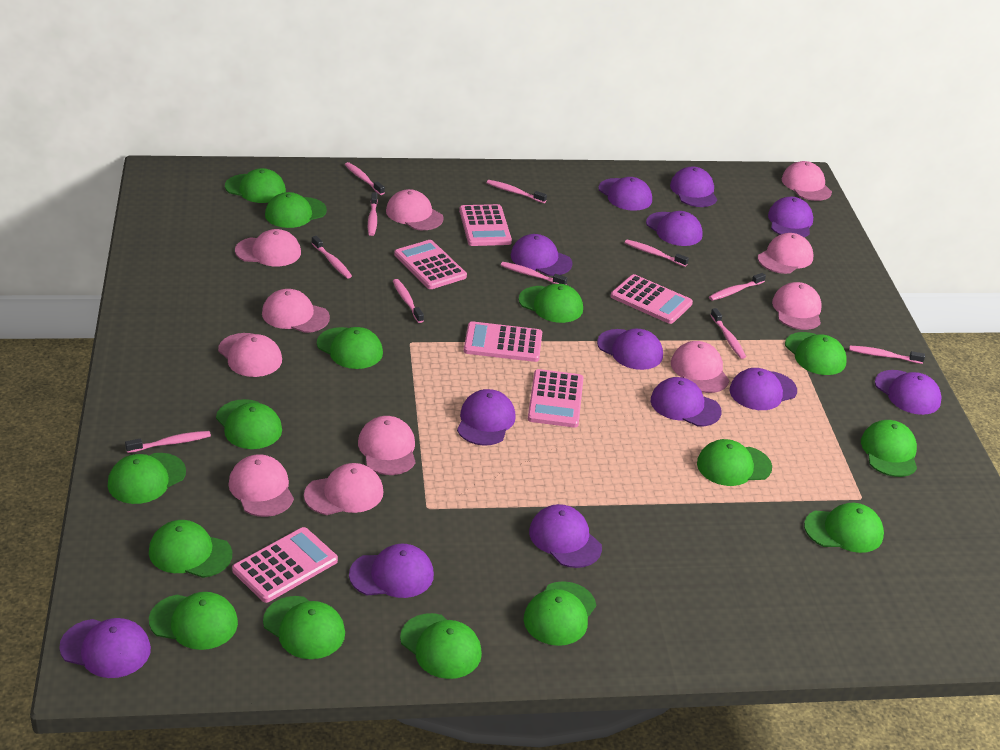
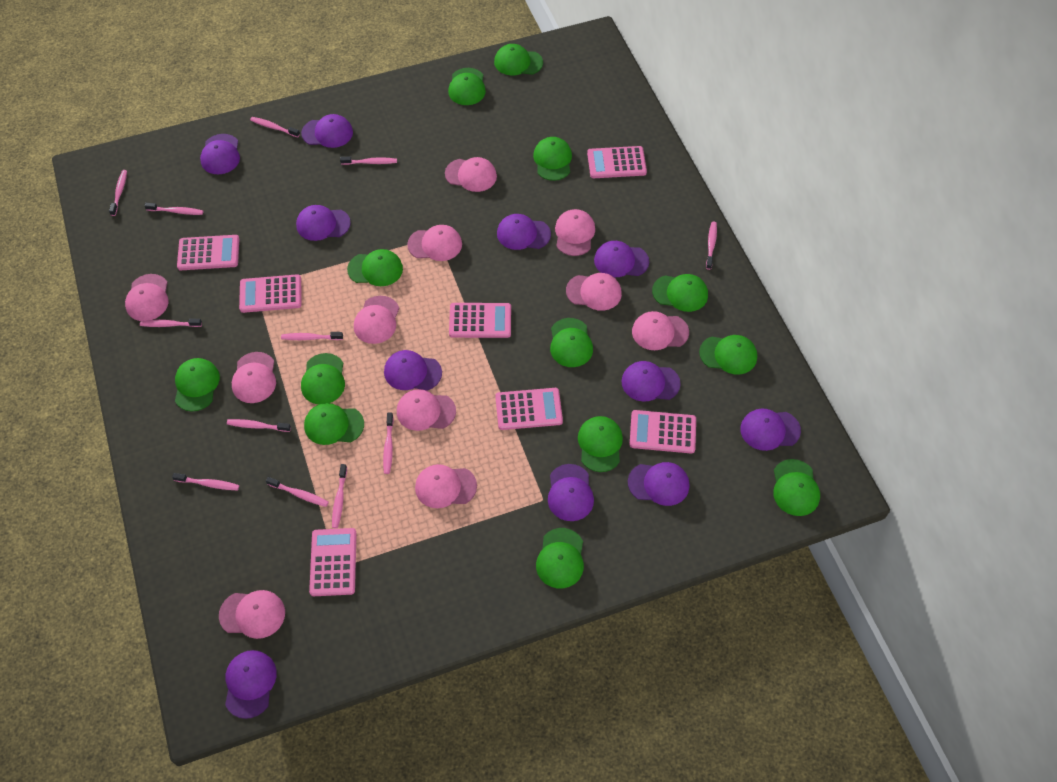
green cap: [108,453,186,504] [149,520,232,578] [149,592,238,650] [216,399,282,449] [225,168,286,203] [263,596,345,659] [265,192,327,228] [317,327,383,369] [400,613,482,679] [518,284,583,323] [524,581,596,646] [697,439,772,486] [785,332,847,375] [804,503,884,553] [861,420,917,477] = 15 -> [175,358,220,412] [301,353,345,404] [304,403,364,445] [347,249,403,286] [448,68,486,105] [494,44,543,75] [533,137,572,181] [536,528,584,588] [550,318,593,367] [578,416,623,472] [652,274,708,312] [699,335,757,375] [773,459,820,516] = 13
pink calculator: [232,527,338,603] [394,240,467,289] [459,204,512,246] [464,321,542,362] [528,369,584,428] [611,274,693,324] = 6 -> [177,235,239,270] [239,274,302,313] [309,528,356,596] [449,303,511,338] [495,388,563,430] [587,146,647,178] [630,410,696,454] = 7
pink toothbrush: [125,431,211,453] [312,236,352,279] [345,162,385,195] [368,192,378,236] [393,279,424,323] [487,180,547,203] [501,262,567,285] [625,240,689,267] [709,273,766,301] [711,308,746,359] [849,346,925,364] = 11 -> [109,170,127,216] [140,319,202,327] [144,203,203,215] [172,473,239,490] [227,419,291,432] [250,117,300,137] [266,477,329,507] [281,332,343,340] [332,464,347,528] [340,157,397,165] [383,413,394,474] [706,222,717,270] = 12
purple cap: [59,618,151,678] [349,544,434,598] [457,389,516,446] [511,234,573,276] [529,504,602,568] [597,329,663,370] [598,177,652,211] [646,211,703,246] [651,377,722,426] [670,166,717,207] [730,368,797,410] [768,197,813,237] [875,370,942,415] = 13 -> [200,134,240,174] [225,650,277,719] [296,205,351,241] [301,114,353,148] [384,350,442,391] [497,214,551,250] [548,464,594,521] [594,241,649,277] [621,361,681,402] [628,462,689,506] [740,409,801,451] = 11

